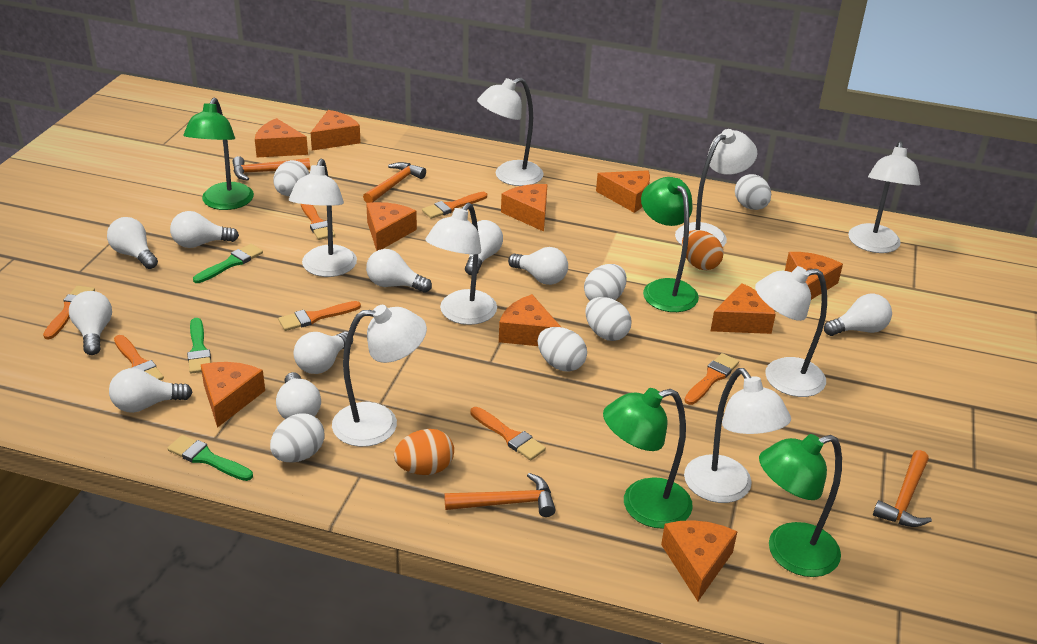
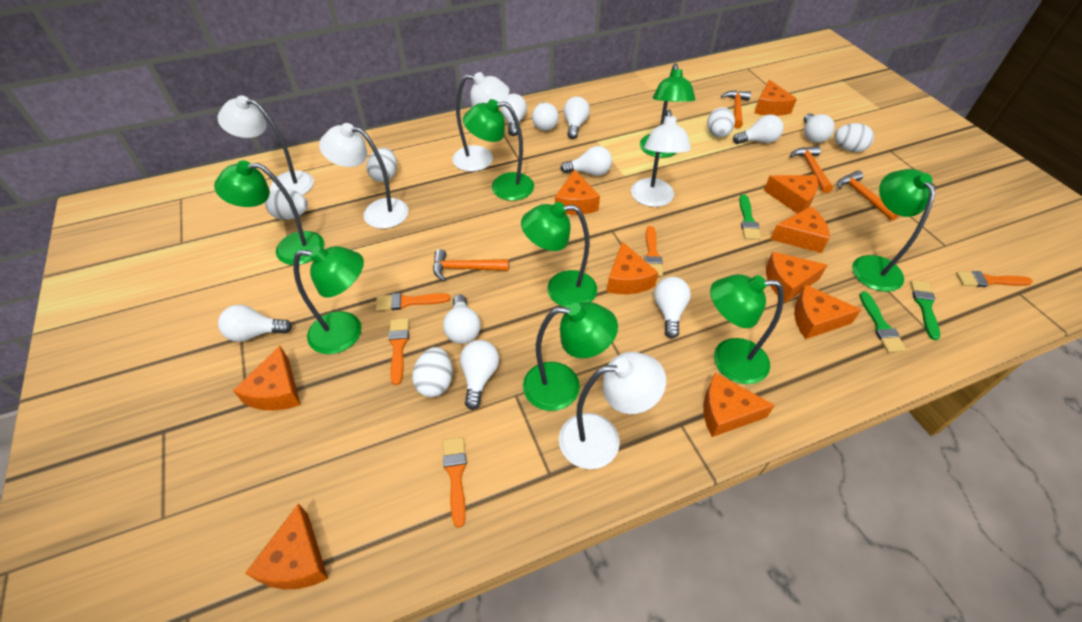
green lamp: [183,98,254,210] [603,388,693,529] [641,177,699,312] [759,434,842,577] = 4 -> [214,161,324,265] [293,246,364,354] [463,99,534,201] [521,202,597,308] [523,302,618,411] [640,63,695,158] [710,274,784,384] [852,169,935,292] = 8
orange brush: [43,286,95,340] [114,335,164,380] [278,301,361,331] [301,204,335,240] [422,192,487,219] [470,407,546,460] [684,353,739,405] = 7 -> [376,293,450,311] [388,318,409,385] [443,437,467,528] [644,226,663,276] [956,271,1033,287] = 5
orange egg: [394,429,454,475] [682,230,724,270] = 2 -> none = 0
white egg: [270,413,324,463] [273,160,309,196] [538,327,587,372] [584,264,627,300] [586,297,631,341] [735,174,771,210] = 6 -> [265,189,308,220] [367,148,397,182] [412,347,453,397] [707,107,735,137] [834,123,874,152] = 5
white lamp: [289,159,357,277] [332,305,427,447] [425,203,497,325] [477,77,544,186] [675,129,757,247] [684,368,791,503] [755,266,827,397] [848,141,920,253] = 8 -> [217,95,314,195] [319,123,409,229] [452,72,509,172] [559,352,666,469] [631,110,691,207] = 5

